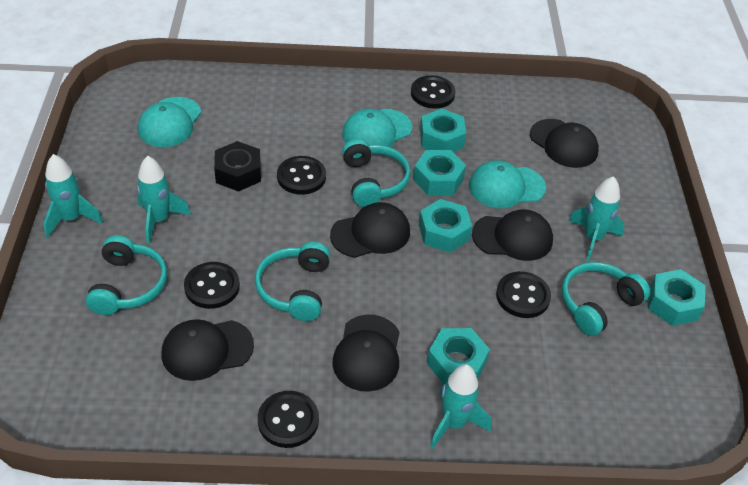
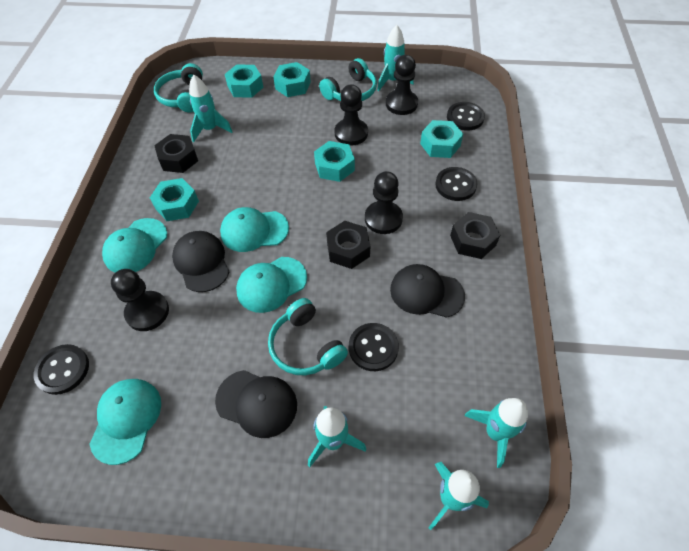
black button: [184,262,240,309] [258,391,319,448] [277,156,326,195] [411,76,455,109] [496,271,551,318] = 5 -> [34,344,89,395] [349,323,399,371] [435,167,477,201] [447,102,485,131] = 4
black cap: [162,319,254,381] [330,202,410,258] [332,315,400,392] [472,209,553,261] [530,119,599,168] = 5 -> [172,231,229,292] [215,370,297,438] [390,264,465,318] = 3
black nut: [214,141,261,192] = 1 -> [154,134,198,173] [326,221,370,269] [450,212,500,259] = 3
black pawn: none = 0 -> [111,269,169,331] [334,84,368,146] [365,171,403,234] [386,55,418,115] = 4
turquoise cap: [138,97,201,147] [342,109,412,147] [469,160,546,208] = 3 -> [90,379,161,465] [102,218,167,273] [220,207,289,252] [236,257,307,313] = 4
turquoise headphones: [86,235,167,315] [255,242,330,321] [342,139,411,207] [562,262,650,336] = 4 -> [154,63,203,113] [268,298,348,375] [319,58,377,101] = 3
turquoise rocket: [44,154,103,238] [137,156,191,244] [430,364,491,449] [568,176,624,261] = 4 -> [189,75,232,142] [308,406,366,467] [377,25,414,91] [428,462,489,530] [464,398,528,468] = 5

